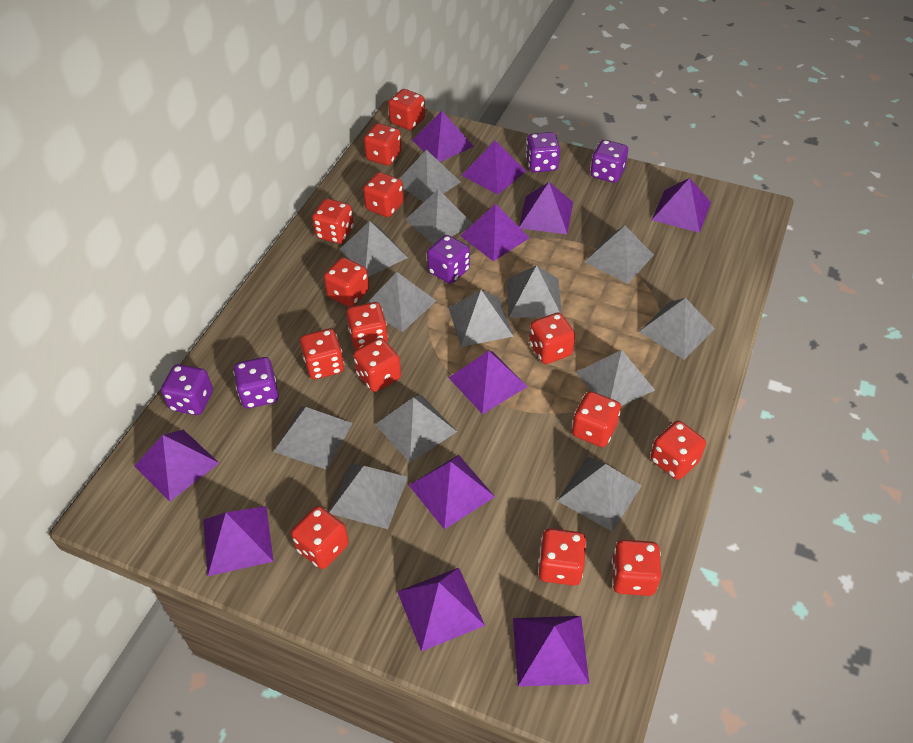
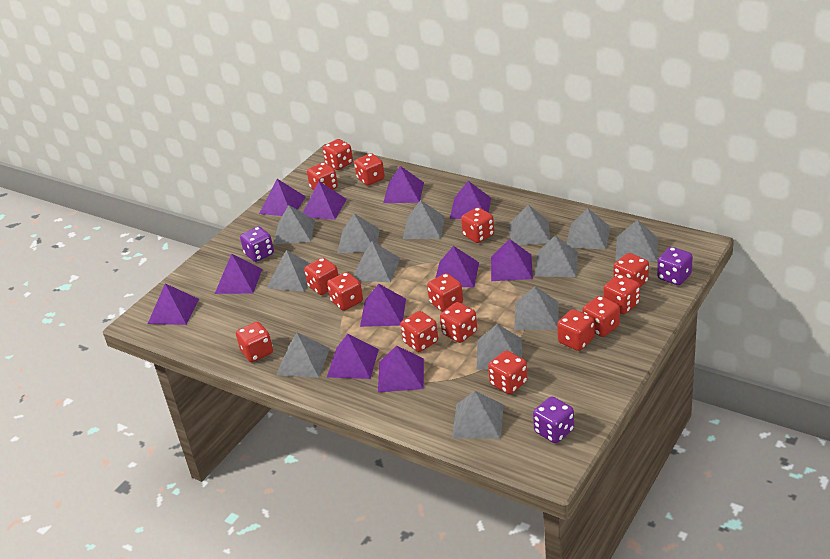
purple dice: [161,364,213,415] [233,357,279,408] [427,235,470,284] [526,132,560,173] [590,140,628,183] = 5 -> [240,226,274,262] [533,396,574,443] [657,247,693,285] = 3
red dice: [291,506,349,569] [300,329,344,380] [312,199,354,244] [324,257,369,307] [346,302,388,350] [353,338,401,392] [363,172,404,217] [364,123,402,166] [388,89,425,130] [529,313,575,364] [538,528,587,586] [572,391,621,447] [612,540,661,596] [650,421,706,480] = 14 -> [236,322,273,362] [304,258,338,295] [307,162,338,190] [323,139,353,170] [327,272,363,311] [354,153,385,186] [400,311,438,352] [427,273,463,312] [440,302,477,343] [461,207,494,243] [488,350,528,394] [557,309,595,351] [583,296,620,337] [604,274,640,314] [613,253,649,287] = 15

